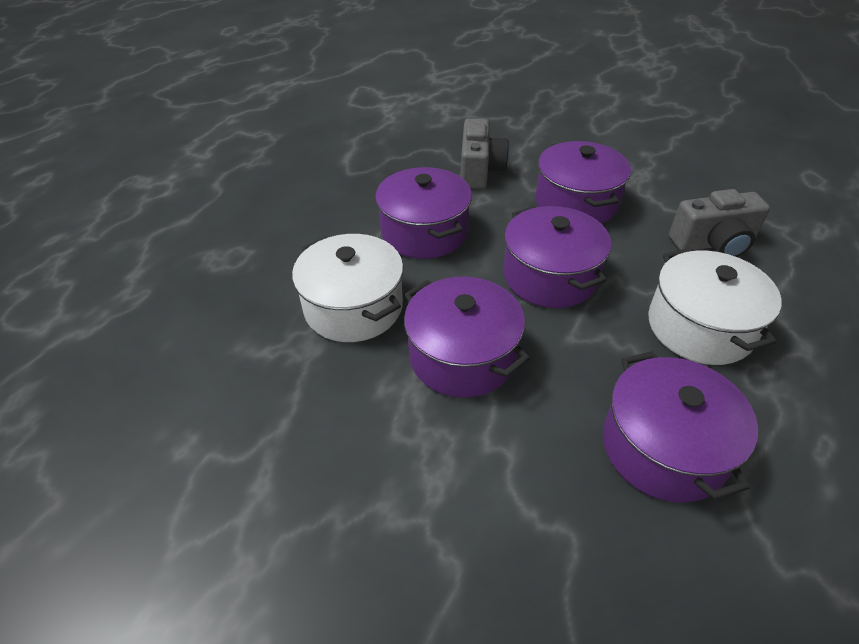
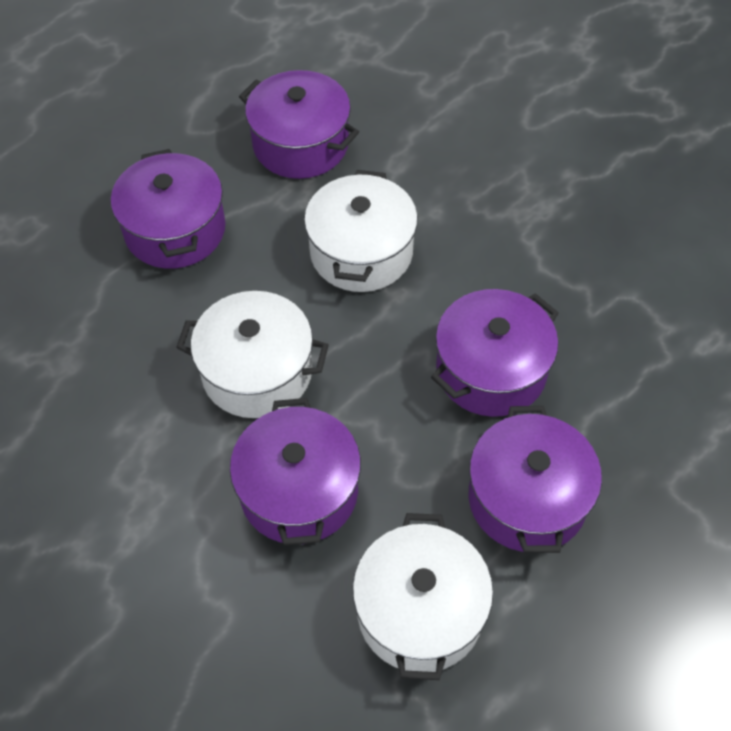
grey camera: [461,118,509,189] [669,189,770,257] = 2 -> none = 0
white pot: [292,234,404,342] [648,248,782,365] = 2 -> [176,291,329,418] [304,170,418,292] [353,513,493,680] = 3

